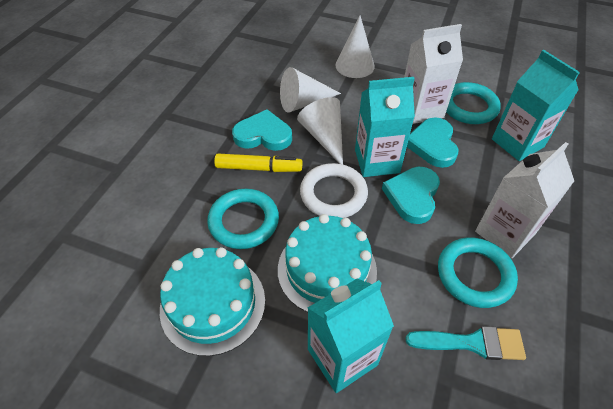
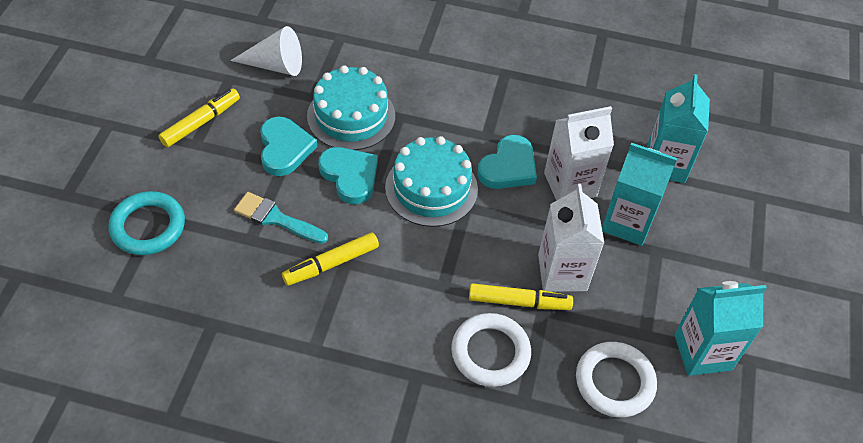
turquoise ring: [207,189,279,249] [438,237,518,308] [446,82,501,124] = 3 -> [108,191,185,255] = 1
white cone: [280,67,341,112] [297,97,343,164] [335,16,375,78] = 3 -> [230,26,302,76] = 1
white ring: [300,163,368,218] = 1 -> [451,313,531,387] [576,342,657,418] = 2
yellow marker: [214,154,302,172] = 1 -> [158,88,240,147] [282,232,379,286] [469,283,573,310] = 3

